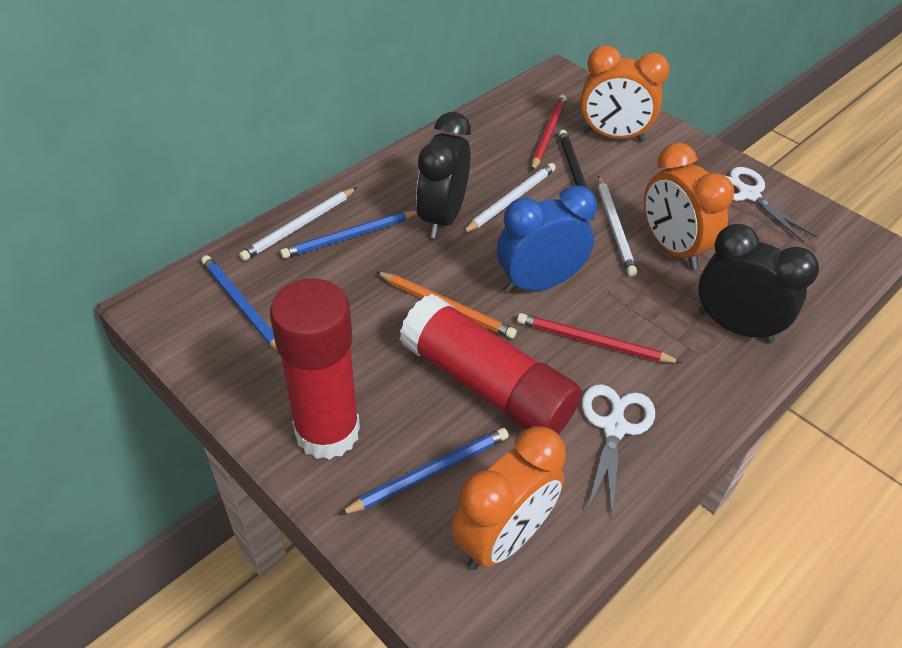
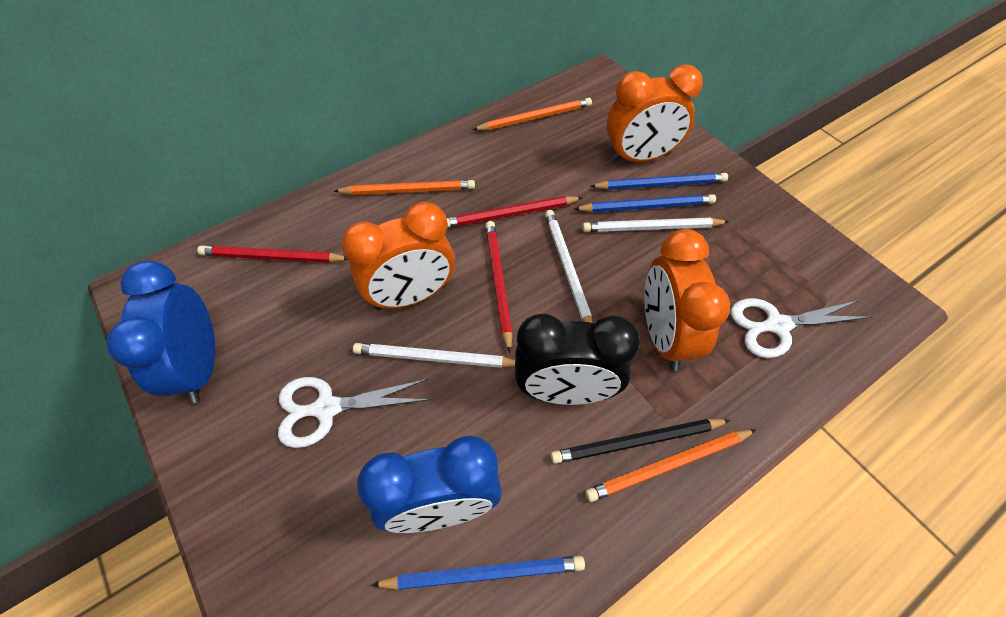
black clock: [416,112,471,238] [698,224,819,343] = 2 -> [515,313,640,405] = 1
blue clock: [497,185,597,293] = 1 -> [107,260,215,404] [357,435,502,533] = 2
orange pencil: [376,271,517,339] = 1 -> [334,180,475,195] [472,98,592,130] [585,430,756,502] = 3
red glue stick: [270,278,360,460] [399,294,581,434] = 2 -> none = 0
red pencil: [517,313,682,363] [531,95,567,171] = 2 -> [197,246,347,263] [447,196,583,228] [485,221,512,353] = 3

